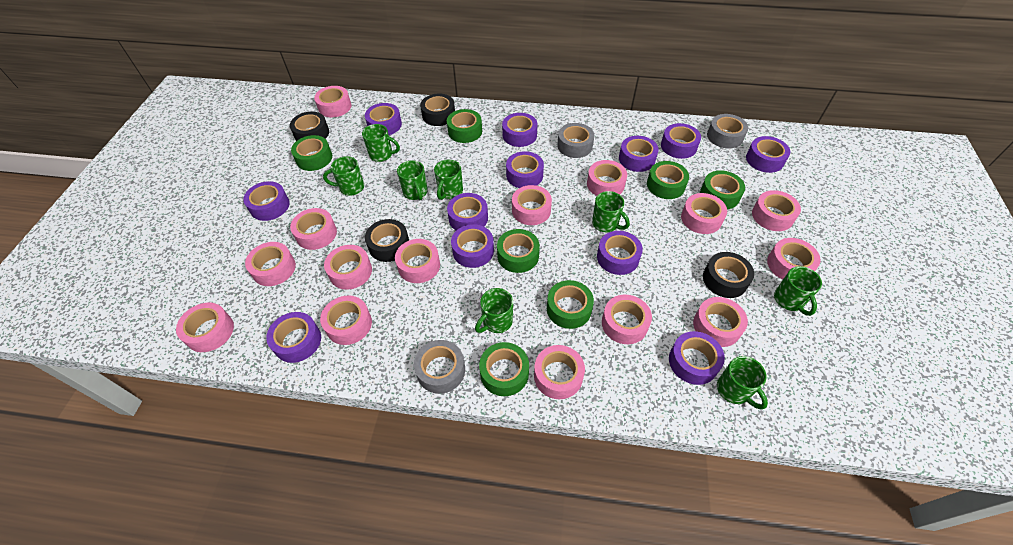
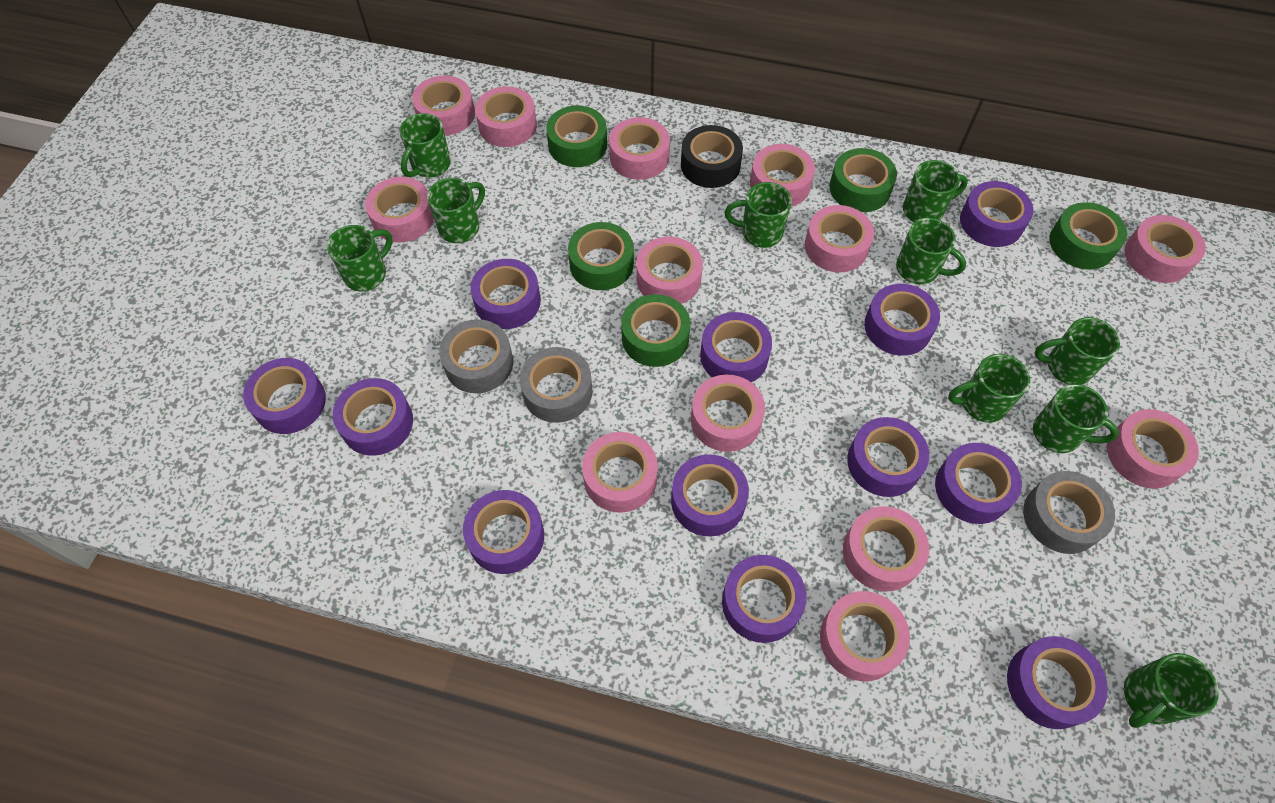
black tape: [290,112,329,141] [365,219,409,262] [420,93,455,126] [703,252,754,298] = 4 -> [681,125,743,188] = 1
green mug: [323,156,364,196] [362,124,400,162] [397,160,428,200] [434,159,463,200] [475,288,513,333] [592,191,630,232] [717,356,768,410] [774,266,822,316] = 8 -> [327,225,393,291] [400,113,451,178] [427,178,485,243] [724,182,792,248] [896,218,966,284] [903,160,968,222] [948,354,1030,423] [1033,384,1119,453] [1035,317,1120,385] [1124,653,1219,728] = 10
green tape: [291,135,332,171] [447,109,482,143] [479,342,529,396] [497,229,540,273] [547,280,594,329] [647,161,689,199] [700,170,745,210] = 7 -> [546,105,607,167] [568,222,634,290] [621,294,690,367] [829,148,897,212] [1049,202,1127,270] = 5
pink tape: [176,303,234,352] [245,242,296,286] [290,208,337,250] [314,86,351,117] [320,296,372,345] [324,245,372,290] [395,239,440,283] [512,185,552,225] [534,345,585,399] [587,160,627,196] [602,295,652,344] [681,193,727,234] [693,297,748,347] [752,190,801,231] [767,238,821,280] = 15 -> [365,177,434,243] [412,75,475,135] [475,86,537,147] [582,432,658,513] [609,117,670,180] [636,237,703,304] [691,375,765,452] [750,144,815,207] [805,205,874,273] [820,591,910,681] [843,506,929,592] [1107,409,1199,489] [1124,215,1206,283] = 13

